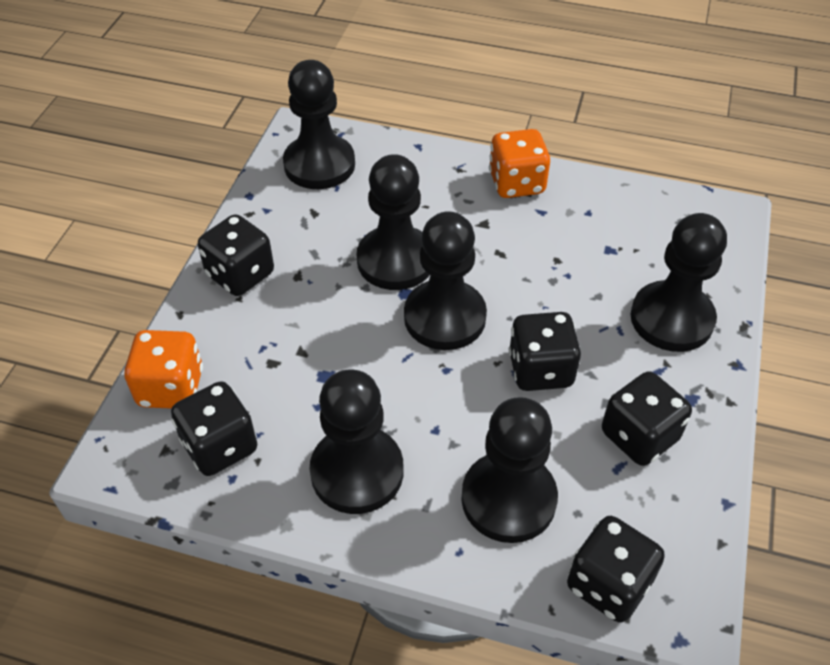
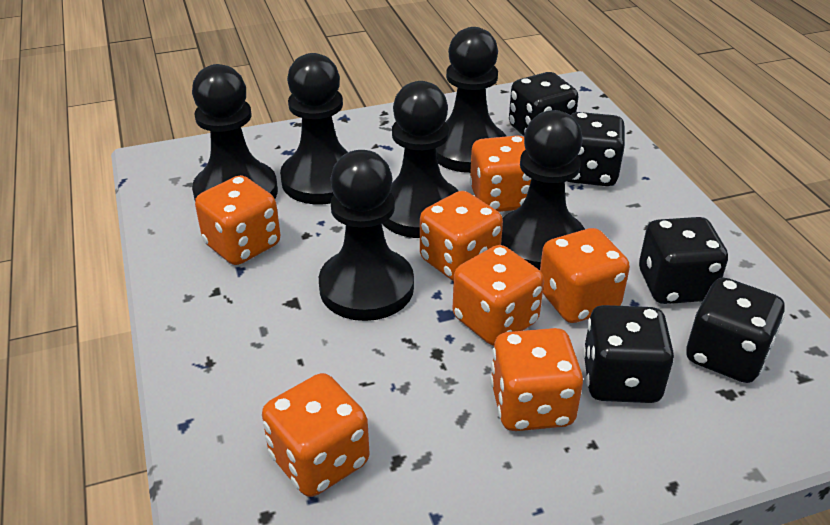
orange dice: [124,330,203,409] [489,129,550,198] = 2 -> [195,175,280,265] [262,373,369,497] [420,191,503,281] [453,245,544,346] [469,135,531,212] [490,328,583,431] [540,228,630,323] = 7

